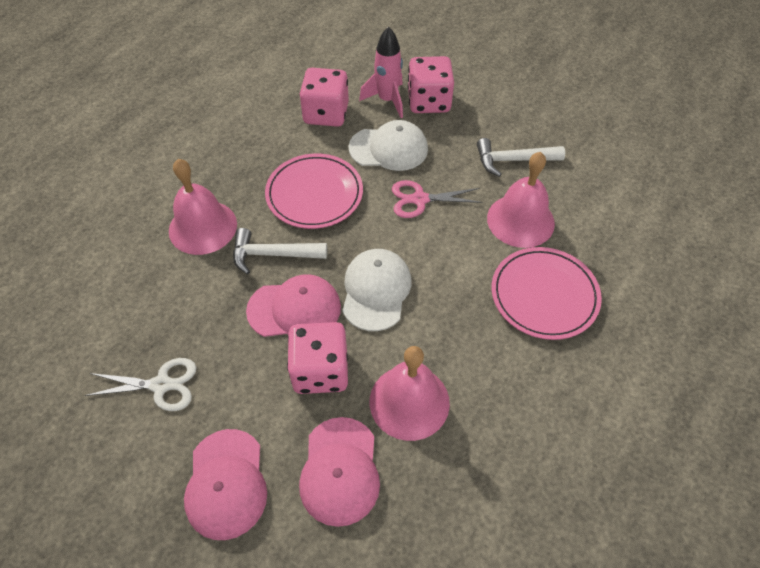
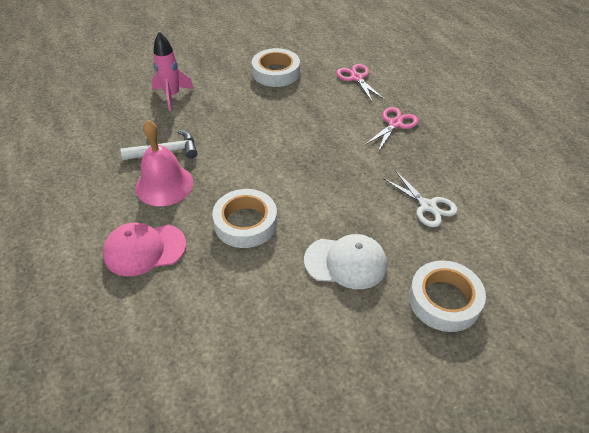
pink bell: [169,159,237,255] [370,346,450,441] [487,152,555,248] = 3 -> [135,120,194,206] = 1
pink cap: [184,429,267,540] [246,274,341,337] [299,417,380,527] = 3 -> [103,222,186,276] = 1
pink dice: [287,322,348,394] [299,68,349,127] [408,56,454,113] = 3 -> none = 0
pink plate: [265,154,363,229] [491,247,602,340] = 2 -> none = 0
pink scissors: [392,180,482,218] = 1 -> [336,64,385,103] [365,107,419,152] = 2
white cap: [342,249,411,331] [349,120,428,171] = 2 -> [304,234,387,289] = 1
white hammer: [233,228,327,274] [477,138,565,177] = 2 -> [121,130,198,160] = 1
white tape: none = 0 -> [212,189,277,248] [252,48,300,87] [409,260,486,332] = 3

